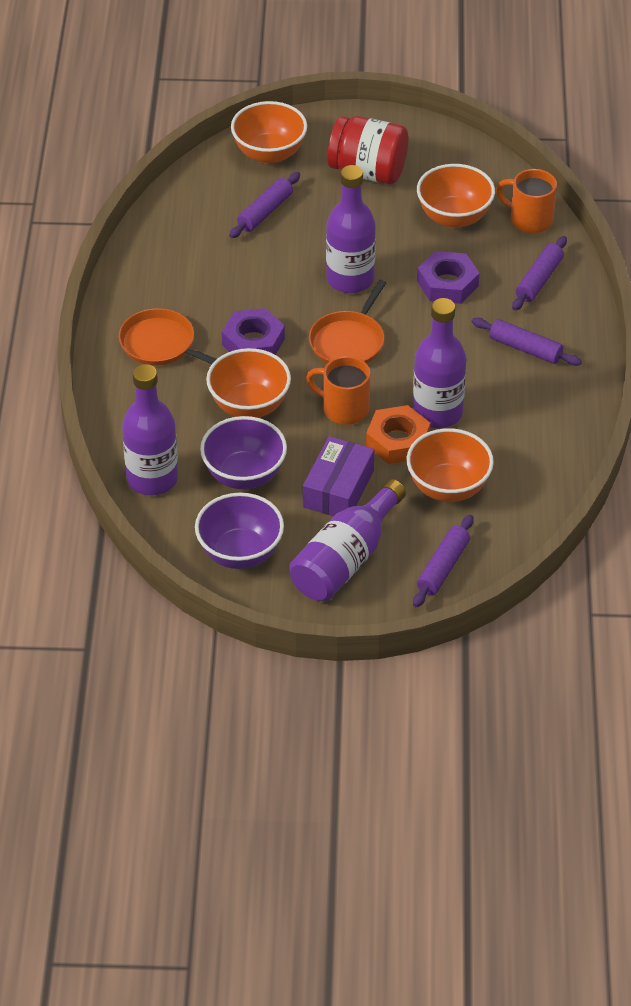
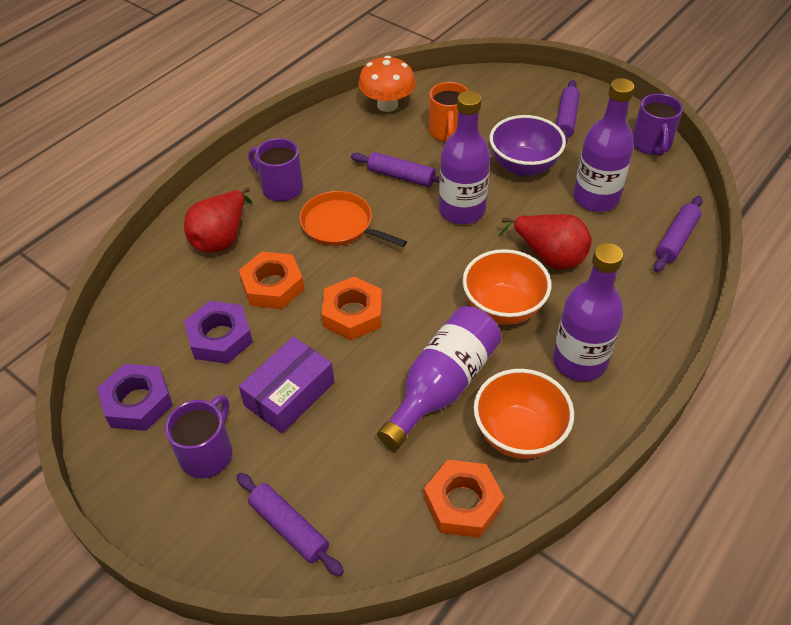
orange bowl: [206,348,291,418] [231,101,307,164] [406,428,494,502] [417,164,495,228] = 4 -> [462,249,551,325] [474,369,574,459] = 2
orange mug: [306,356,371,425] [496,169,557,233] = 2 -> [429,82,469,142] = 1
orange mushroom: none = 0 -> [358,56,416,112] = 1
orange nut: [366,405,430,464] = 1 -> [239,252,304,309] [322,276,382,340] [424,460,504,538] = 3
orange pan: [119,308,217,366] [309,280,386,364] = 2 -> [299,191,407,247] = 1
purple bowl: [195,493,284,569] [200,416,287,489] = 2 -> [490,115,566,177] = 1
purple mug: none = 0 -> [165,395,232,478] [248,138,303,201] [633,93,683,156] = 3
red jar: [327,116,408,184] = 1 -> none = 0
red pear: none = 0 -> [184,187,252,253] [499,214,592,270] = 2

